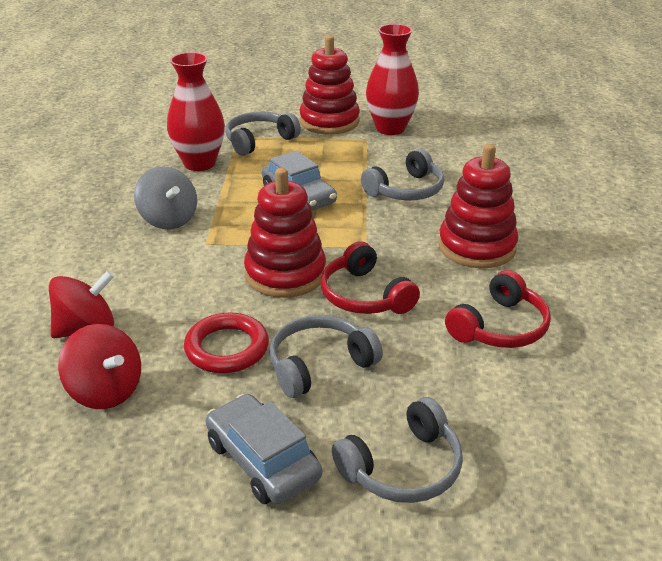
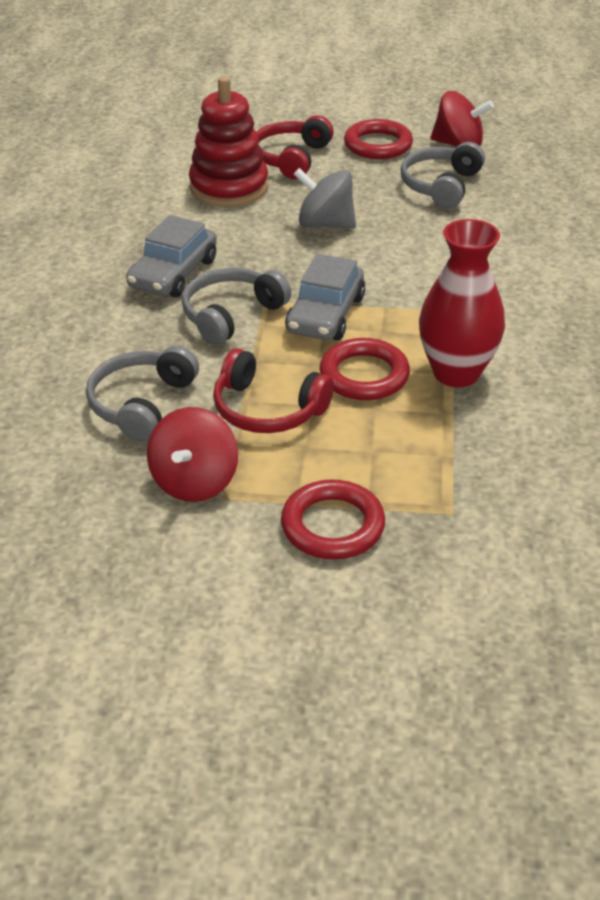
grey headphones: [225,112,301,156] [269,315,383,398] [332,397,463,503] [361,149,444,200] = 4 -> [86,346,199,442] [182,268,291,345] [400,142,485,208] = 3
red ring: [184,313,269,373] = 1 -> [281,480,385,560] [319,338,410,400] [344,119,413,159] = 3
red stacking toy: [244,168,326,298] [299,35,360,134] [438,144,518,268] = 3 -> [189,77,268,207] = 1
red vase: [167,52,225,171] [366,24,419,135] = 2 -> [419,219,505,387] = 1

